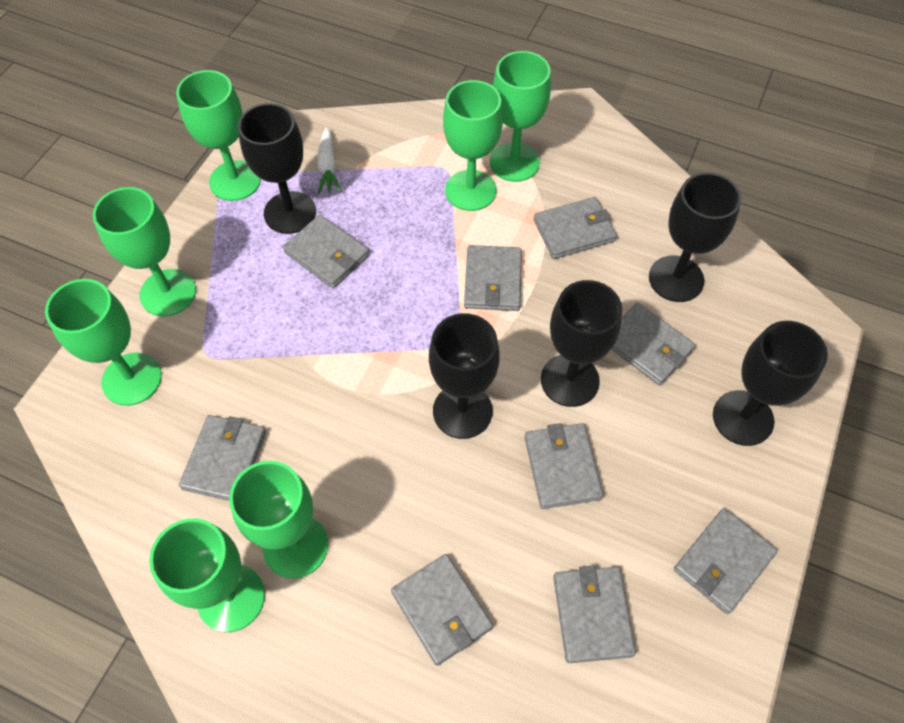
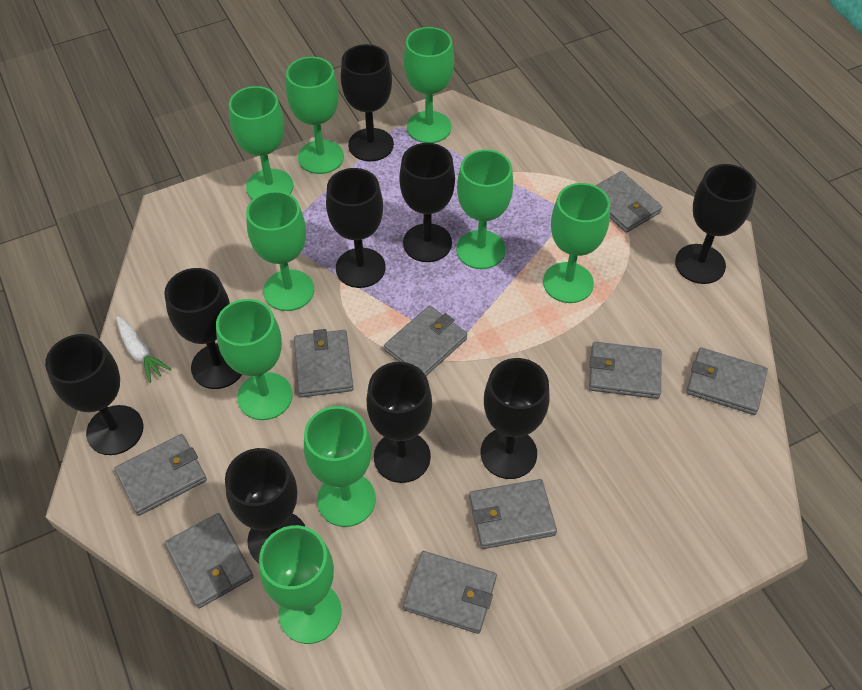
black goblet: [238,103,316,234] [429,313,500,439] [541,280,622,407] [649,172,741,302] [713,321,828,446] = 5 -> [45,334,144,455] [164,268,242,389] [225,448,305,563] [326,168,386,288] [341,44,394,161] [367,362,432,483] [399,143,455,262] [481,358,550,479] [675,164,756,284] = 9
green goblet: [45,279,162,406] [93,187,196,316] [149,518,265,632] [176,70,261,201] [229,461,328,579] [443,80,503,211] [489,51,551,182] = 7 -> [216,299,293,420] [229,86,293,199] [246,191,314,311] [259,525,342,644] [286,57,344,174] [304,406,376,527] [404,27,454,143] [456,149,513,269] [543,183,610,303] = 9

